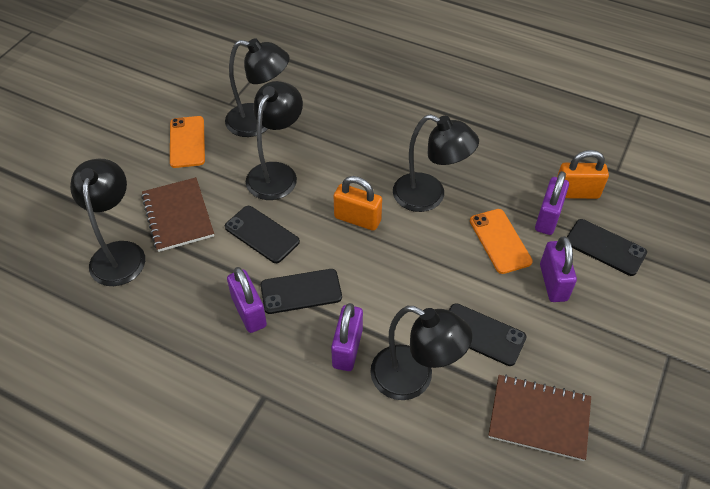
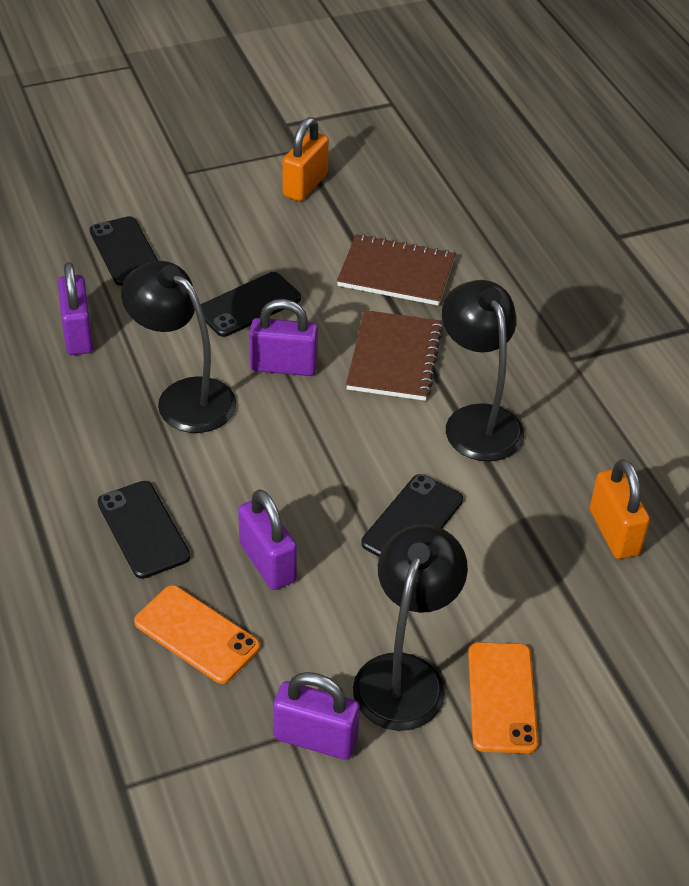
black lamp: [70,159,145,286] [225,38,290,137] [246,81,303,200] [370,306,472,400] [393,114,479,212] = 5 -> [121,261,237,433] [353,525,468,731] [442,280,524,462] = 3

